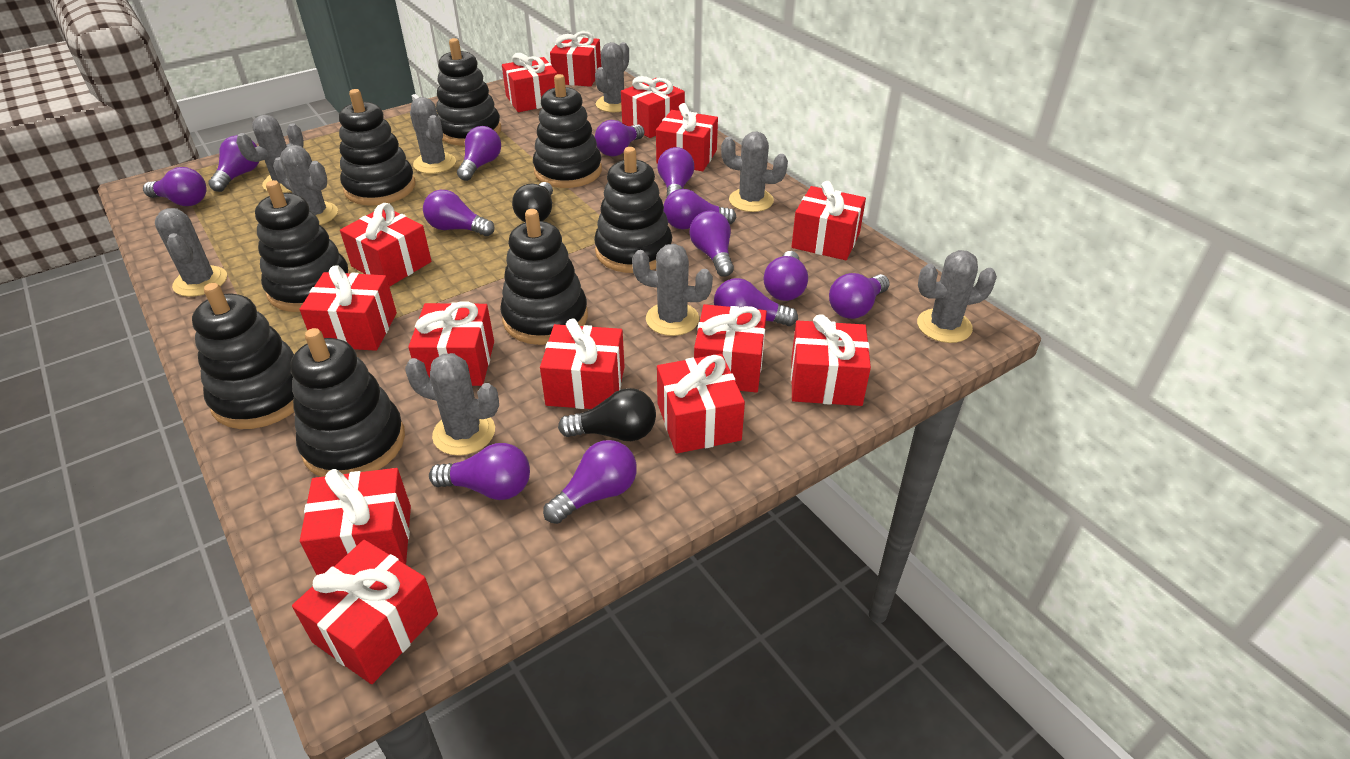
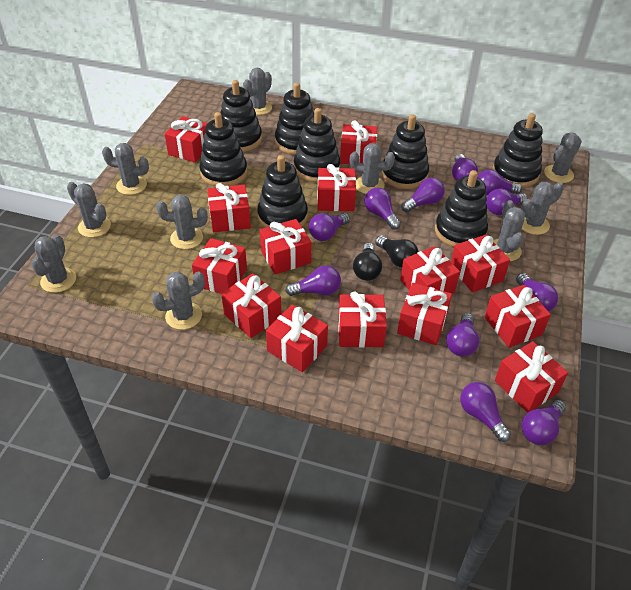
grey cactus: [155,208,227,297] [236,115,304,193] [273,145,338,225] [405,353,499,456] [410,97,456,174] [595,42,629,112] [632,244,713,336] [721,132,788,212] [917,250,997,343] = 9 -> [31,235,76,293] [67,182,111,238] [102,143,149,195] [152,272,205,330] [156,195,208,249] [243,68,272,115] [350,143,395,194] [493,200,525,261] [521,182,564,235] [544,132,582,183] = 10
purple light bulb: [143,167,207,206] [208,135,259,192] [423,190,495,236] [429,443,530,500] [457,126,501,181] [543,440,637,524] [595,120,645,156] [657,147,694,196] [663,189,737,229] [690,211,734,277] [714,278,798,326] [764,251,808,301] [829,273,890,319] = 13 -> [286,265,341,296] [309,213,350,241] [364,187,401,230] [401,177,444,212] [446,313,479,357] [452,154,478,181] [460,382,511,442] [477,169,522,196] [486,188,527,215] [516,273,558,312] [521,400,566,445] = 11

